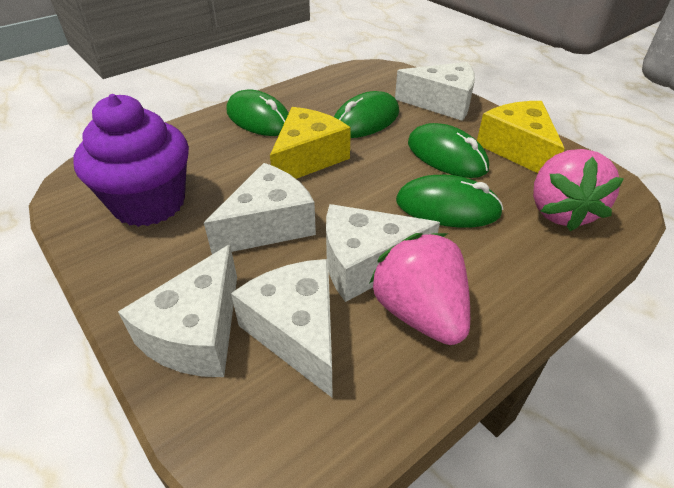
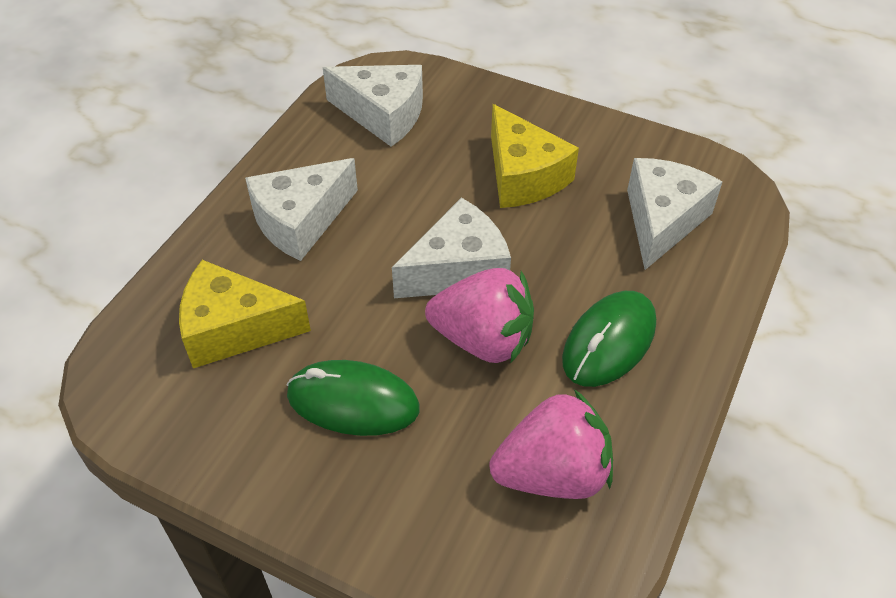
green mouse: [227,89,289,136] [334,91,399,138] [396,175,504,228] [408,123,489,178] = 4 -> [287,360,420,436] [562,291,656,387] = 2
purple cupcake: [73,94,189,227] = 1 -> none = 0
white cheese: [118,245,237,377] [204,163,316,254] [231,259,332,397] [326,204,440,302] [395,62,475,121] = 5 -> [245,158,358,261] [323,65,423,147] [392,198,511,298] [627,158,723,270] = 4

